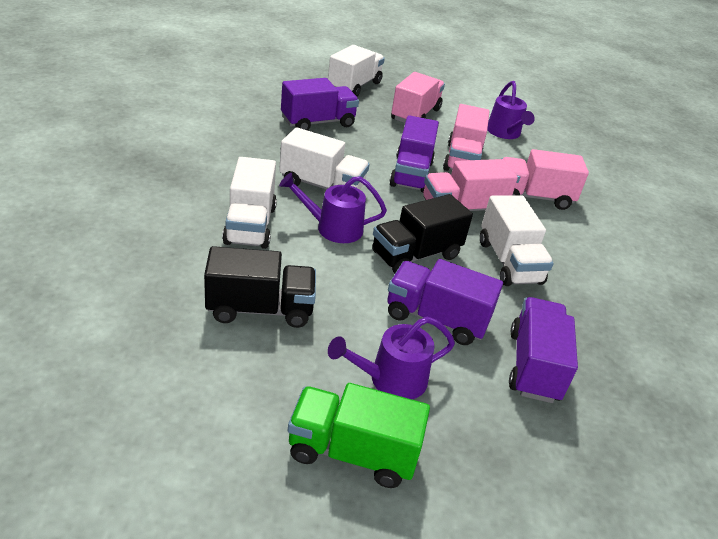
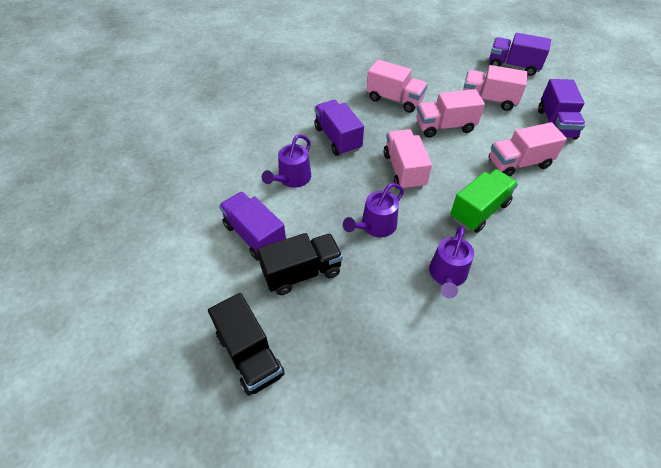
pink truck: [391,72,445,123] [423,159,518,211] [443,104,490,171] [502,149,589,210] = 4 -> [367,60,428,113] [384,129,432,191] [416,89,485,138] [463,65,528,111] [489,122,567,177] = 5
white truck: [222,157,277,249] [279,127,370,190] [328,45,385,96] [480,195,554,286] = 4 -> none = 0

